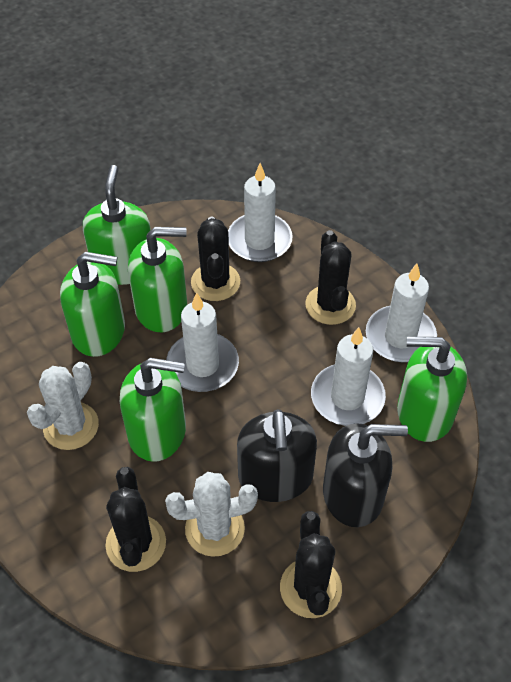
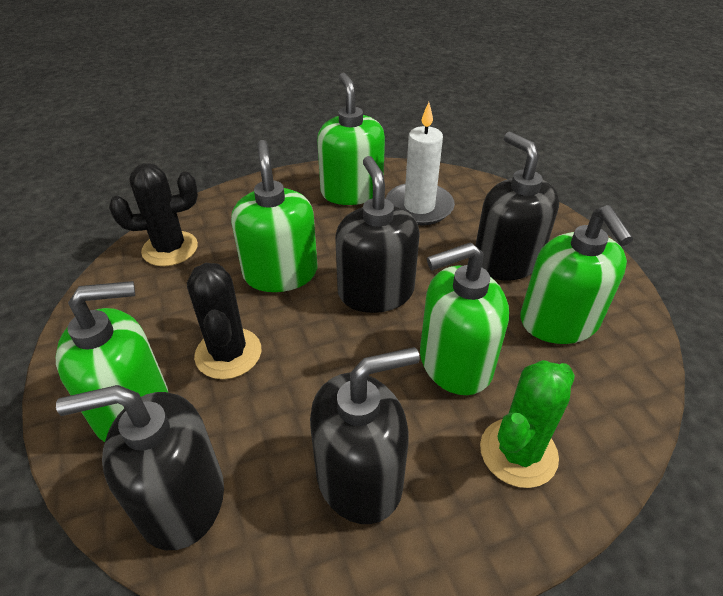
black cactus: [106,467,166,572] [191,217,240,301] [280,511,342,618] [305,230,356,325] = 4 -> [109,163,198,266] [187,263,261,379] = 2
black soap dispenser: [237,409,317,502] [323,423,408,527] = 2 -> [56,385,224,550] [310,347,420,524] [335,156,420,313] [475,132,559,280] = 4
green cactus: none = 0 -> [480,360,575,488] = 1
white cactus: [27,362,99,450] [165,472,258,557] = 2 -> none = 0
white candle: [166,292,239,392] [228,163,293,262] [311,327,386,426] [366,264,437,362] = 4 -> [386,102,455,225] = 1

